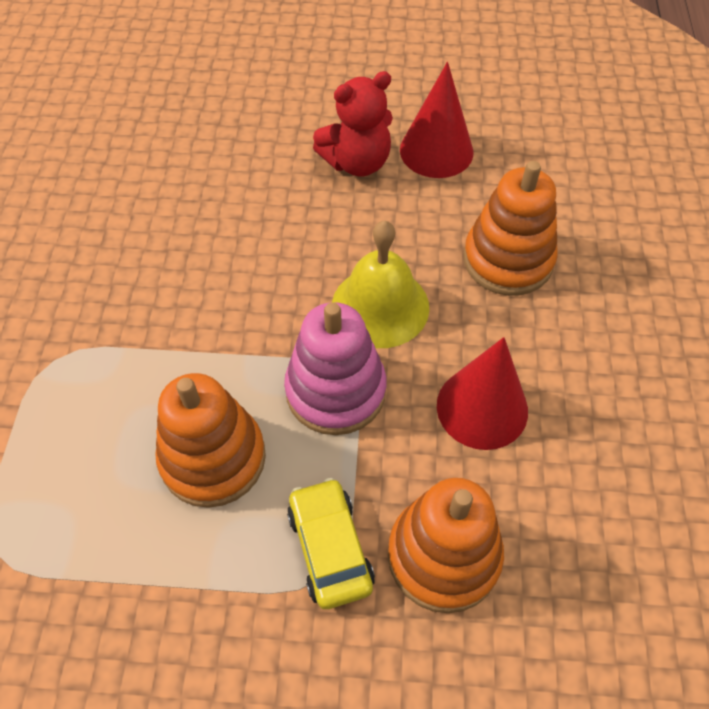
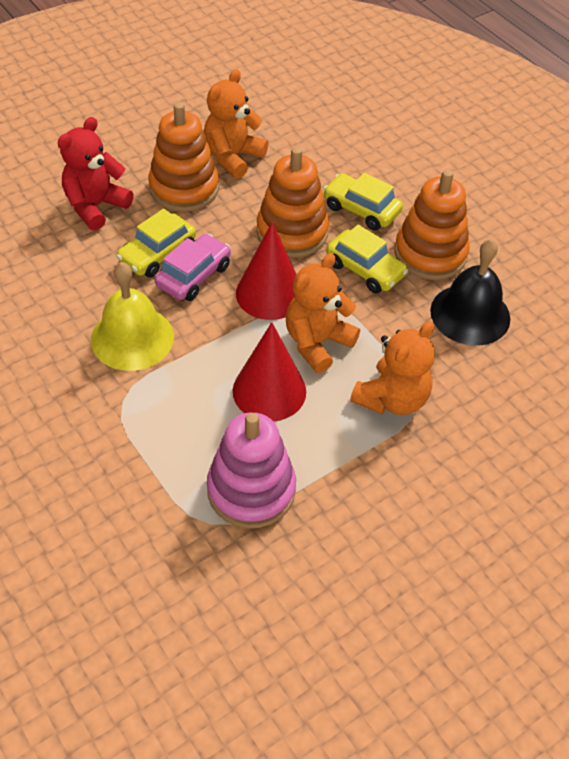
black bell: none = 0 -> [430,239,510,346] = 1
orange teddy bear: none = 0 -> [204,69,268,179] [286,253,360,373] [350,321,435,415] = 3
pink car: none = 0 -> [155,234,231,301] = 1
yellow car: [287,478,375,609] = 1 -> [116,209,196,278] [323,173,403,230] [326,225,408,293] = 3

